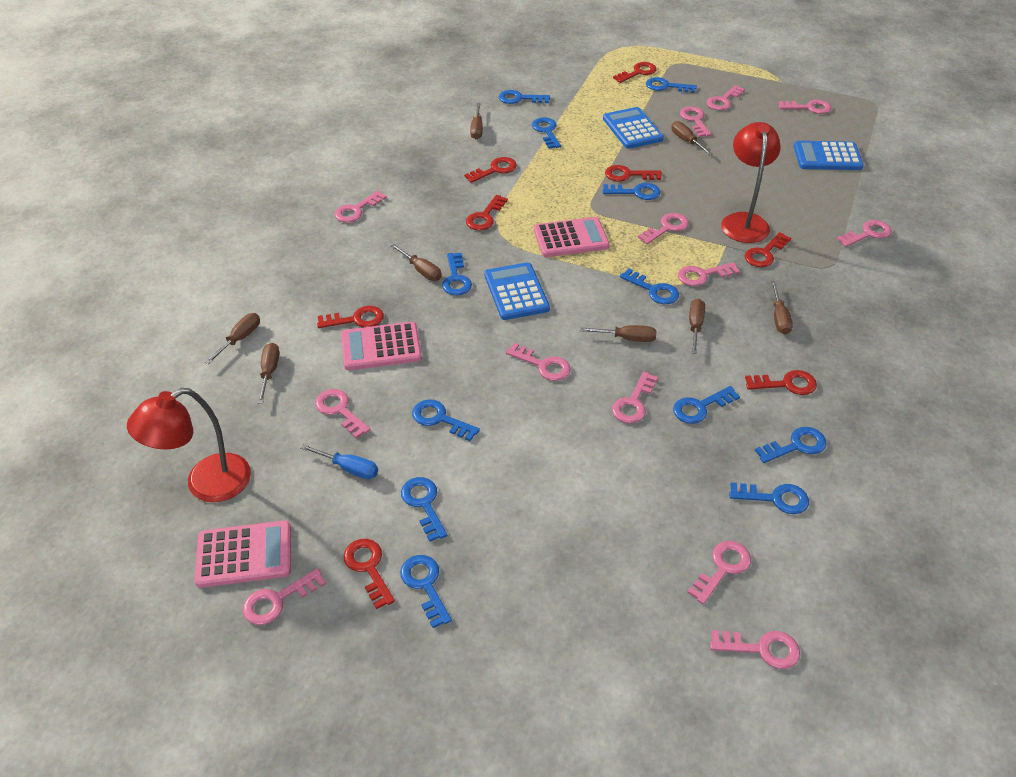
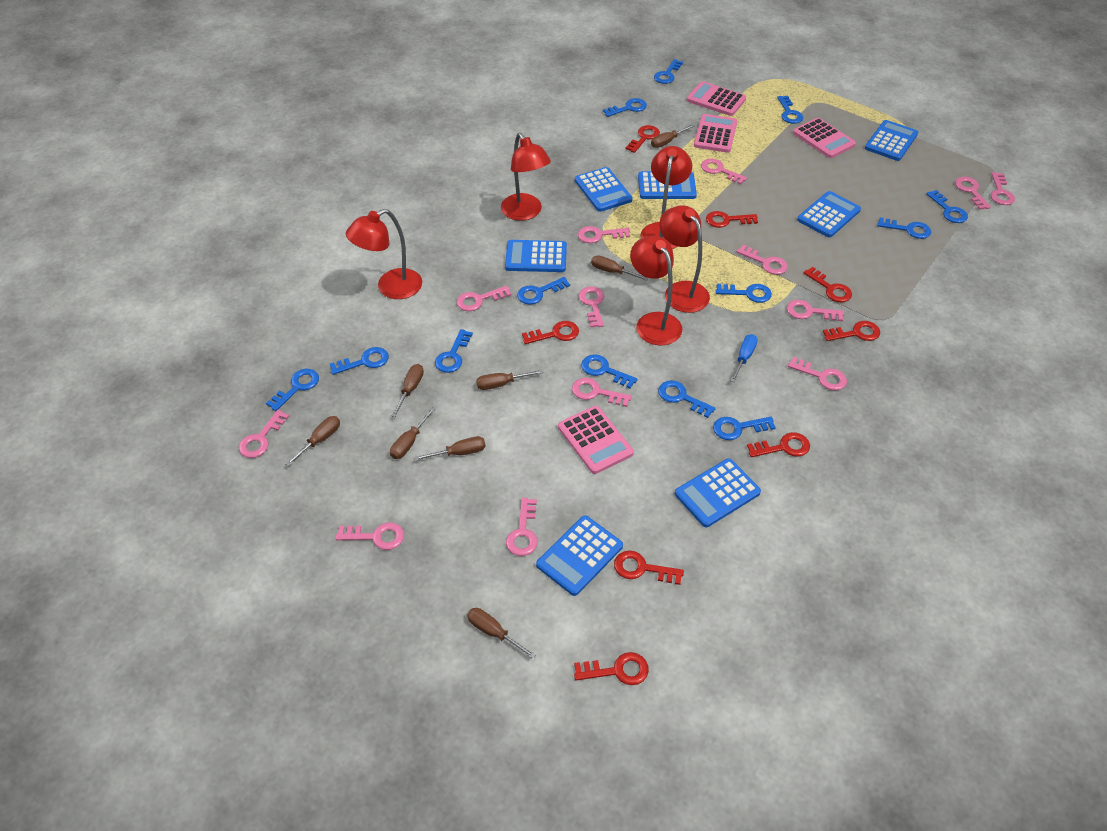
blue calculator: [484,262,550,320] [603,107,664,149] [794,141,864,170] = 3 -> [505,240,567,272] [536,515,623,596] [575,167,633,212] [638,171,697,199] [675,458,761,527] [797,191,861,238] [865,120,918,161] = 7
blue key: [400,555,452,628] [401,477,447,542] [412,399,480,441] [442,253,472,295] [499,90,550,104] [532,117,561,149] [603,183,661,200] [620,269,679,304] [646,77,697,93] [673,386,740,424] [729,482,809,514] [755,427,827,463] = 12 -> [266,369,319,411] [330,347,389,375] [435,329,473,373] [517,277,570,305] [581,354,638,389] [603,98,647,117] [654,59,683,84] [658,380,716,418] [713,417,776,440] [716,284,772,303] [777,96,803,124] [878,217,931,239] [926,190,968,223] = 13
pink calculator: [194,520,291,588] [341,322,422,370] [534,217,609,257] = 3 -> [558,406,634,474] [687,81,746,116] [694,114,737,153] [793,118,856,158] = 4
red lamp: [127,388,251,502] [721,122,781,243] = 2 -> [346,209,422,299] [501,133,551,221] [630,236,682,345] [640,146,692,249] [659,205,710,313] = 5

